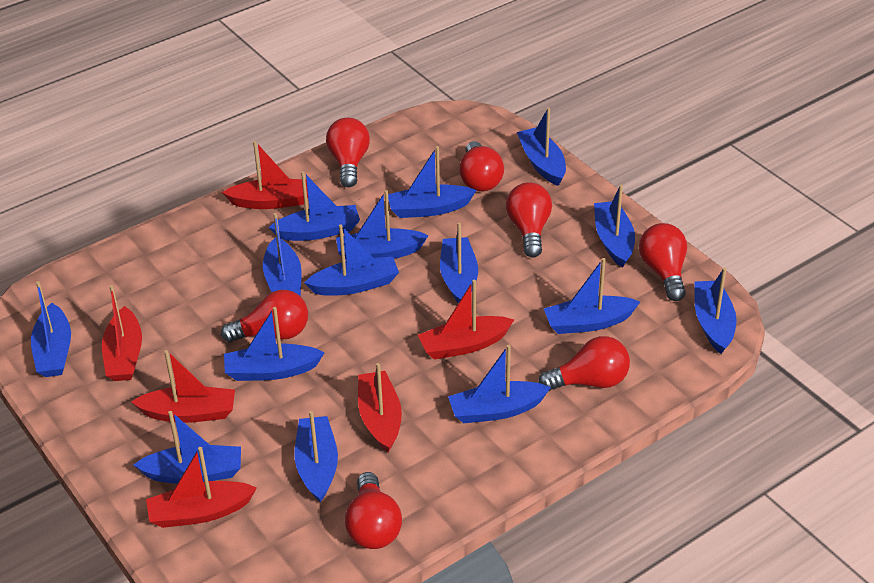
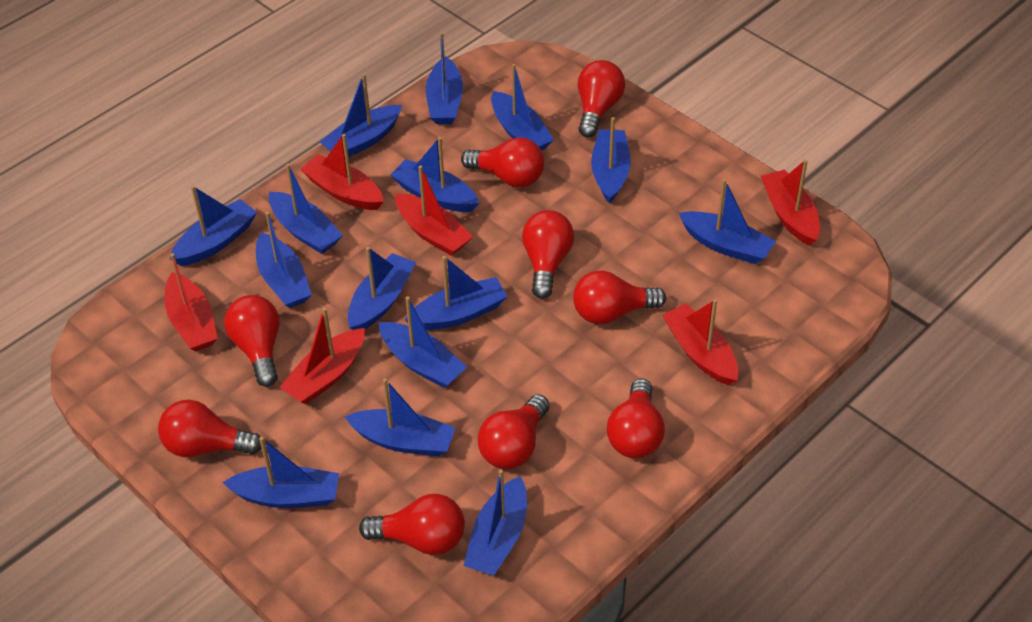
red light bulb: [221,290,308,342] [326,118,370,187] [345,472,402,549] [459,141,504,191] [506,182,552,258] [538,336,630,391] [639,223,687,301] = 7 -> [158,400,261,457] [224,295,279,387] [359,494,465,555] [461,137,544,187] [478,394,550,469] [522,210,574,299] [573,271,666,324] [578,60,625,138] [607,378,665,458] = 9

